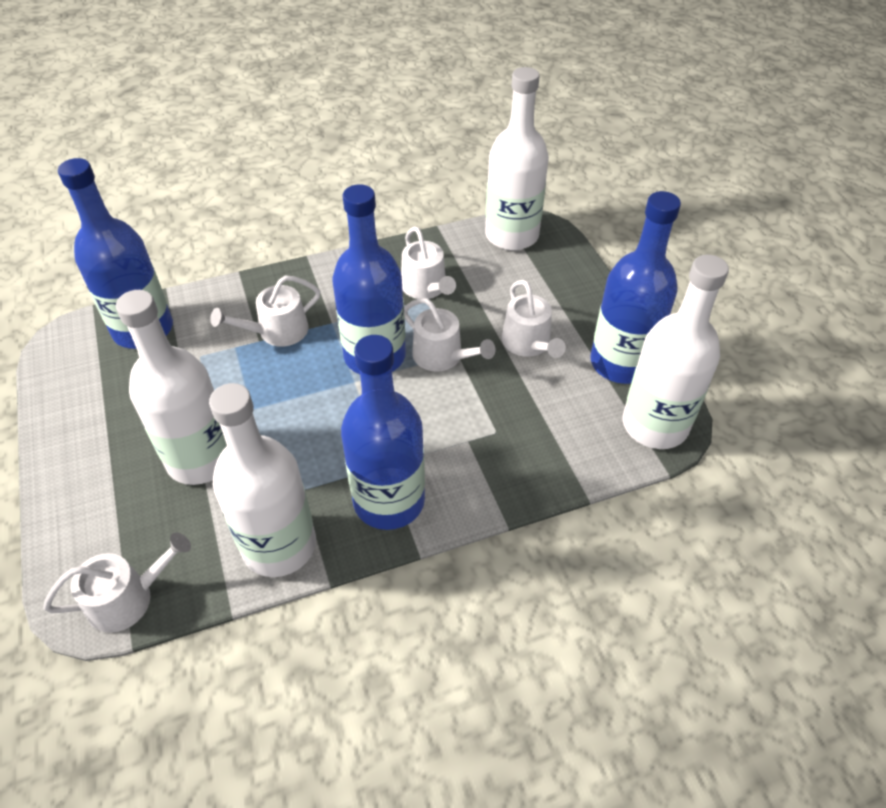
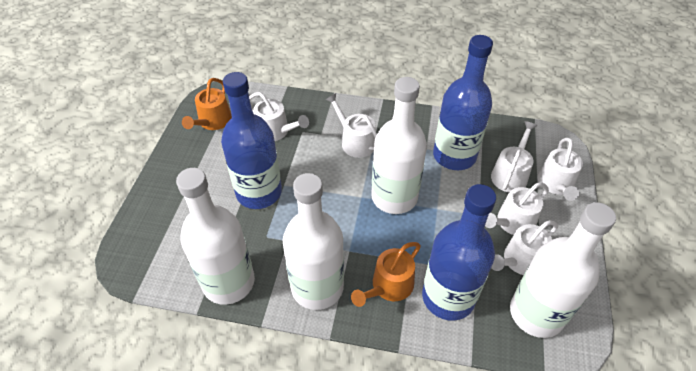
blue bottle: [58,158,173,349] [332,184,406,374] [341,335,425,530] [590,191,681,384] = 4 -> [221,72,282,209] [422,184,496,321] [433,35,493,170] = 3
orange watering can: none = 0 -> [182,78,232,130] [351,242,421,307] = 2
white watering can: [43,533,191,633] [210,276,320,347] [401,226,456,299] [404,298,495,372] [502,280,566,358] = 5 -> [249,92,309,141] [325,93,377,158] [485,182,549,235] [491,121,538,192] [491,220,558,275] [538,138,583,201] = 6

